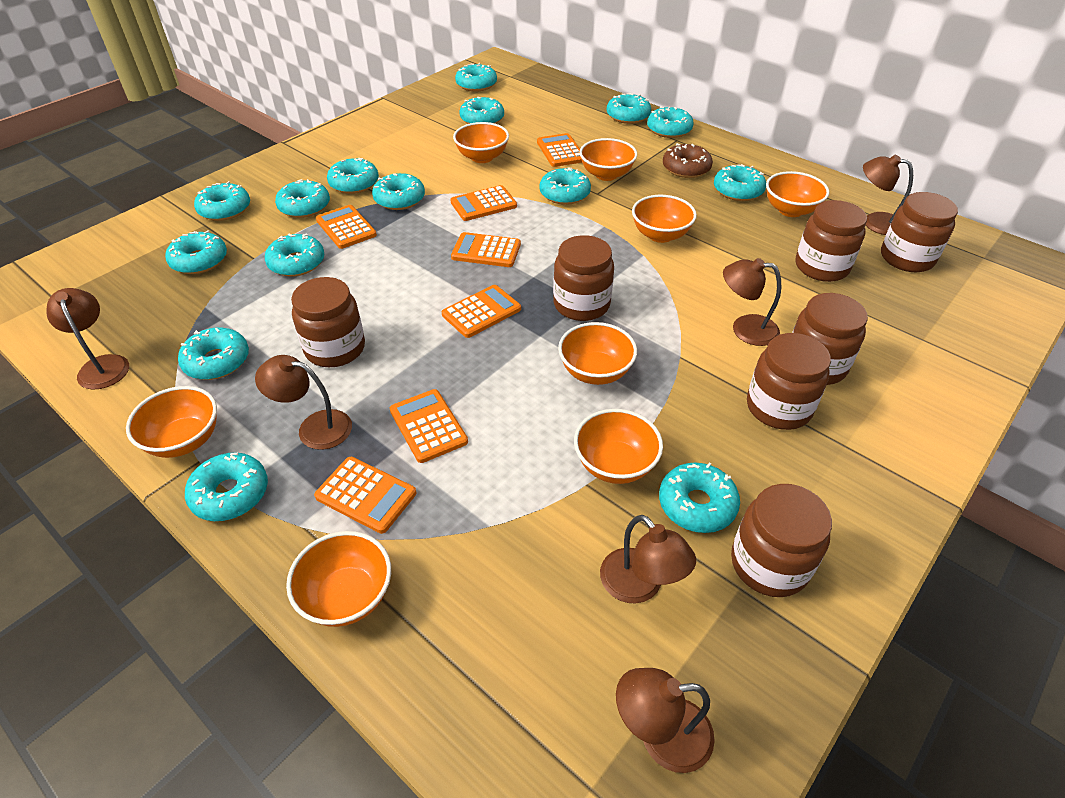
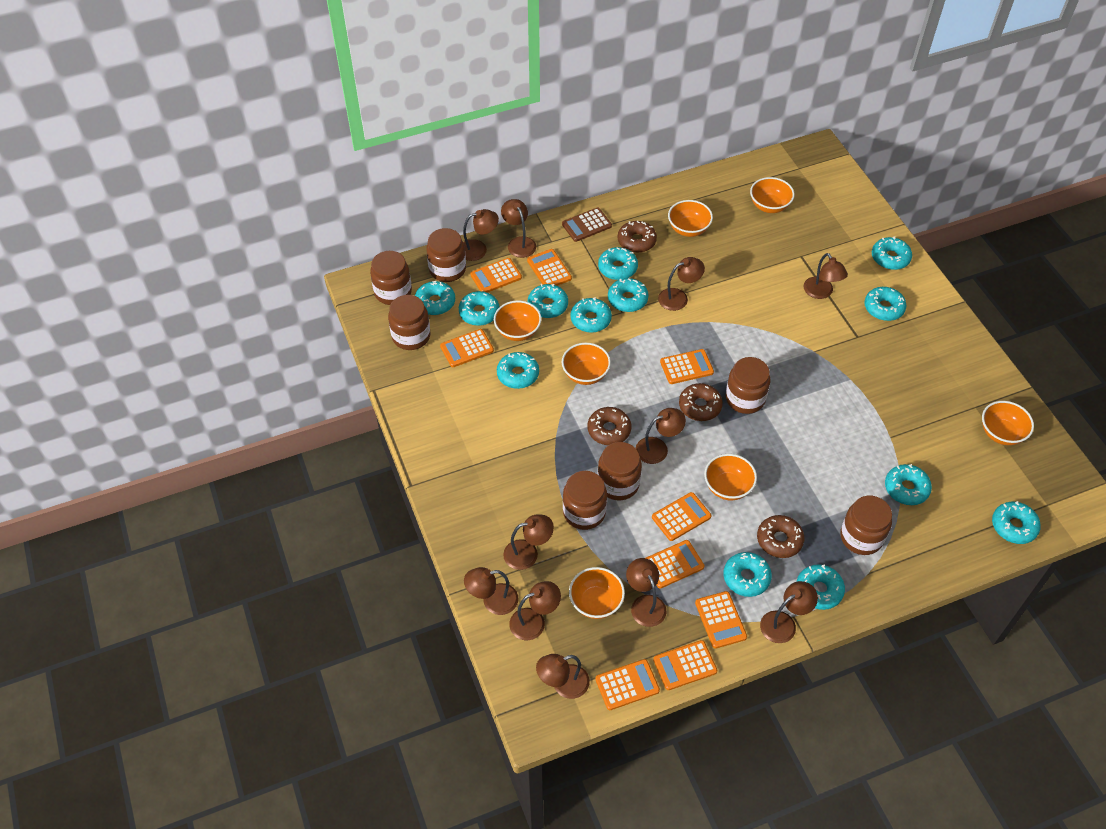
brown calculator: none = 0 -> [562,208,612,242] = 1
brown donut: [663,143,713,178] = 1 -> [588,407,631,445] [617,221,657,253] [679,383,723,421] [757,515,804,558] = 4
brown lamp: [47,288,129,390] [255,355,352,450] [600,515,696,603] [616,668,715,773] [723,258,782,346] [863,155,913,235] = 6 -> [463,209,499,261] [464,567,519,615] [501,199,536,258] [503,514,554,570] [509,581,561,640] [536,654,590,699] [626,558,667,627] [636,408,686,464] [658,257,705,311] [760,581,818,643] [804,253,848,299] = 11
orange bowl: [126,386,217,458] [286,531,391,627] [453,122,509,163] [558,322,637,385] [574,409,663,484] [579,138,637,181] [632,195,697,243] [766,171,829,217] = 8 -> [494,300,541,341] [562,343,611,385] [569,567,625,619] [668,200,713,237] [704,454,757,500] [750,177,795,213] [982,401,1034,445] = 7
orange calculator: [314,457,416,534] [316,205,377,249] [390,389,468,463] [442,285,521,338] [450,185,517,221] [451,232,521,267] [537,133,582,167] = 7 -> [440,329,494,367] [470,258,522,293] [527,249,572,286] [595,659,660,710] [646,540,704,589] [652,492,712,541] [653,640,717,690] [660,349,714,384] [695,591,747,649] = 9
turquoise donut: [165,230,227,274] [178,328,249,380] [185,452,268,521] [194,181,250,221] [265,233,324,277] [275,179,330,218] [327,158,379,194] [372,173,425,210] [455,63,497,92] [460,97,504,124] [539,168,591,205] [607,93,651,124] [647,106,694,138] [659,463,740,533] [714,164,766,201] = 15 -> [415,281,455,315] [459,291,499,326] [497,352,539,389] [528,284,568,318] [571,297,612,333] [598,247,638,280] [608,278,649,312] [724,552,772,597] [797,564,845,610] [864,287,906,321] [872,236,912,270] [885,464,932,505] [992,501,1041,544] = 13

